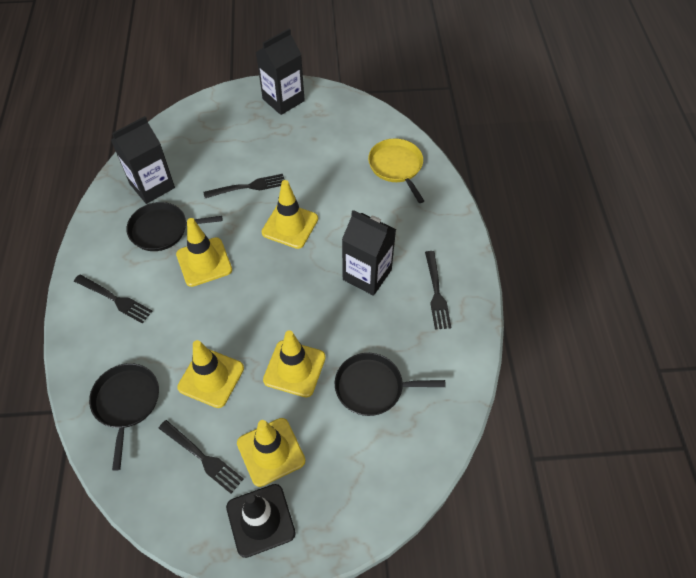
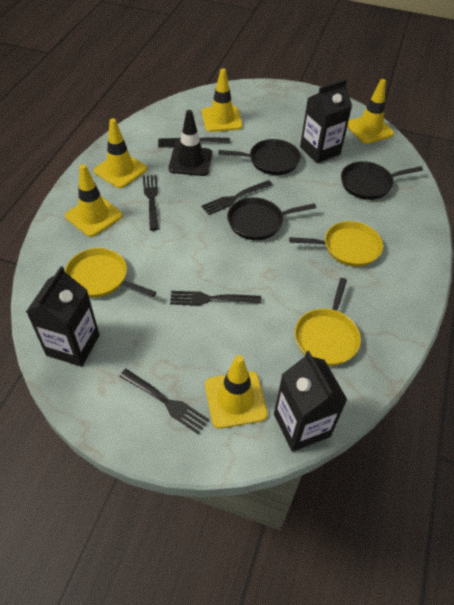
black fork: [74,274,153,324] [159,420,244,494] [203,174,284,198] [425,251,451,330] = 4 -> [119,369,209,434] [143,175,159,231] [158,137,230,148] [170,291,261,306] [201,180,273,215] = 5
yellow pan: [368,138,424,203] = 1 -> [65,248,156,297] [289,221,383,267] [295,278,361,366] = 3

